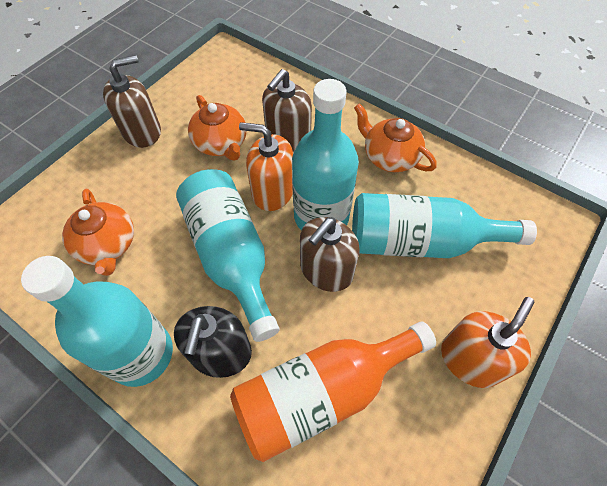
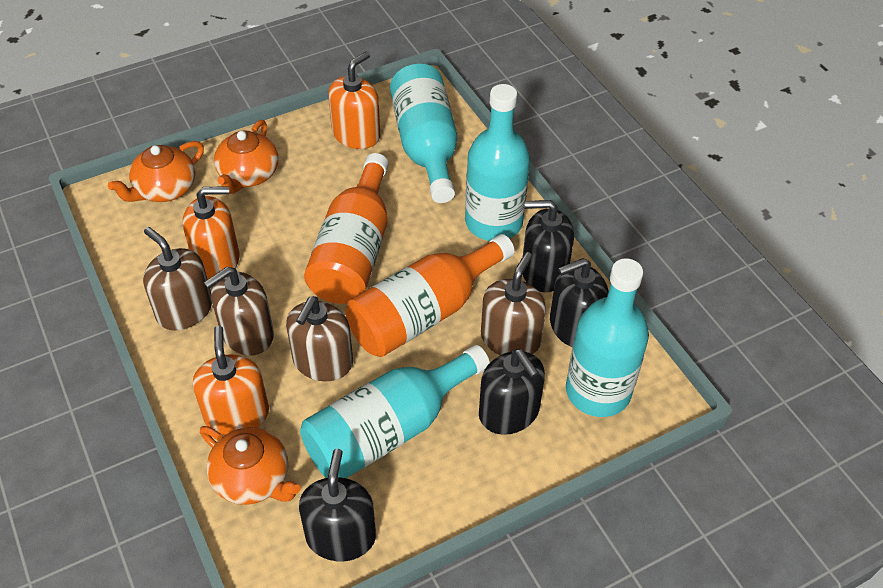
black soap dispenser: [174,306,252,378] = 1 -> [299,449,376,561] [479,349,545,435] [523,200,574,292] [550,258,609,347] = 4
brown soap dispenser: [103,55,161,148] [262,69,312,152] [300,217,360,292] = 3 -> [143,227,212,331] [204,267,274,355] [286,296,353,382] [481,252,546,355] = 4
orange bottle: [230,321,436,462] = 1 -> [304,153,389,304] [346,234,515,357] = 2
orange soap dispenser: [239,122,293,211] [441,297,535,388] = 2 -> [183,186,240,279] [193,326,269,435] [328,52,380,149] = 3

